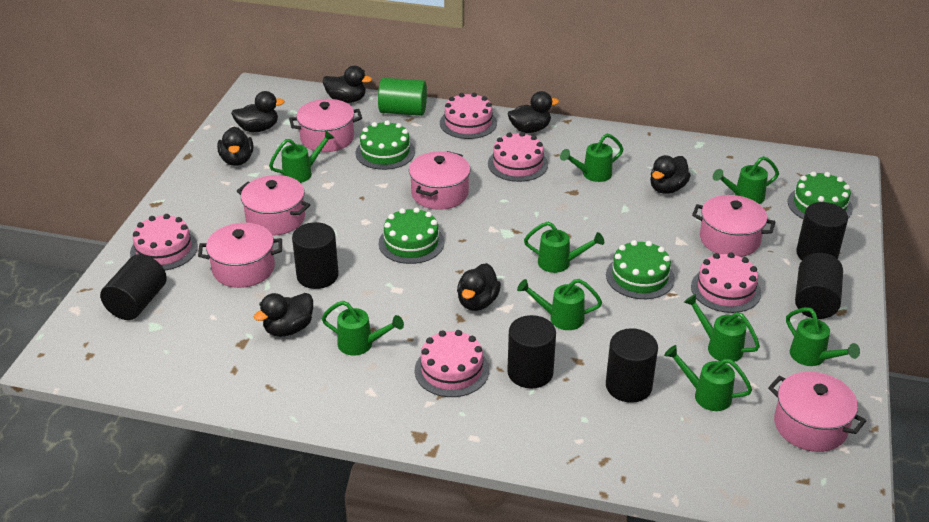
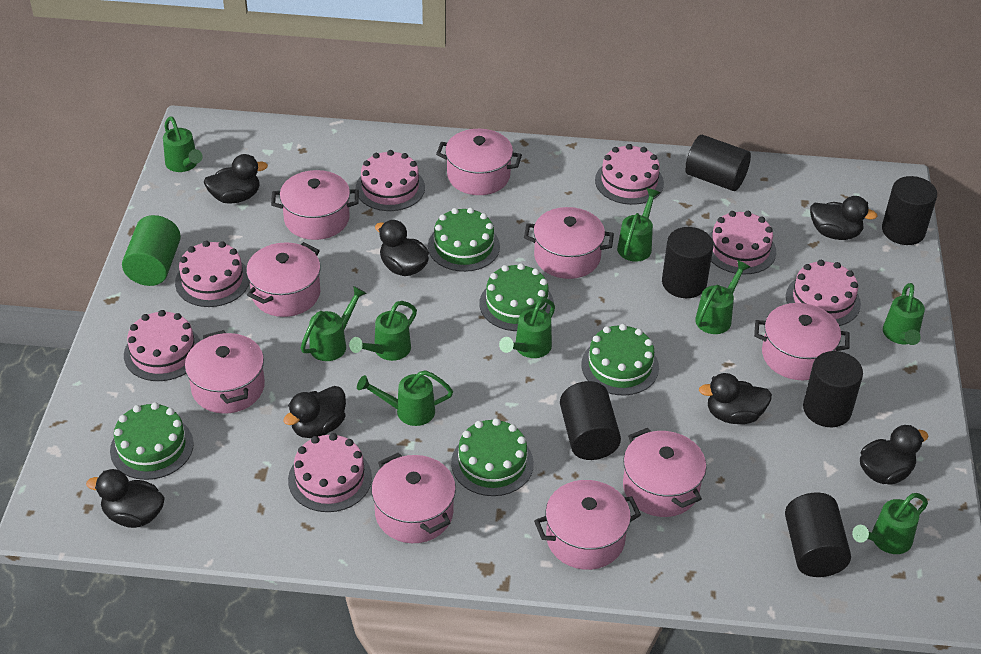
green cake: [355,120,415,170] [379,207,444,264] [606,240,675,299] [788,171,853,219] = 4 -> [110,402,194,480] [428,207,500,272] [451,418,534,496] [479,263,554,331] [581,324,659,395] = 5
pink cake: [130,214,198,270] [415,330,489,397] [440,93,497,139] [488,132,548,182] [691,252,761,313] = 5 -> [124,310,201,381] [175,241,250,307] [288,433,372,512] [356,150,425,211] [595,144,664,205] [709,211,776,274] [786,260,861,326] = 7
pink pot: [198,223,282,288] [237,175,310,236] [289,99,362,152] [409,151,470,210] [692,195,775,257] [768,372,866,452] = 6 -> [185,330,265,414] [246,242,321,317] [271,170,359,240] [371,453,456,543] [436,129,522,195] [524,207,614,279] [534,480,641,570] [623,428,706,517] [754,303,850,380] = 9

